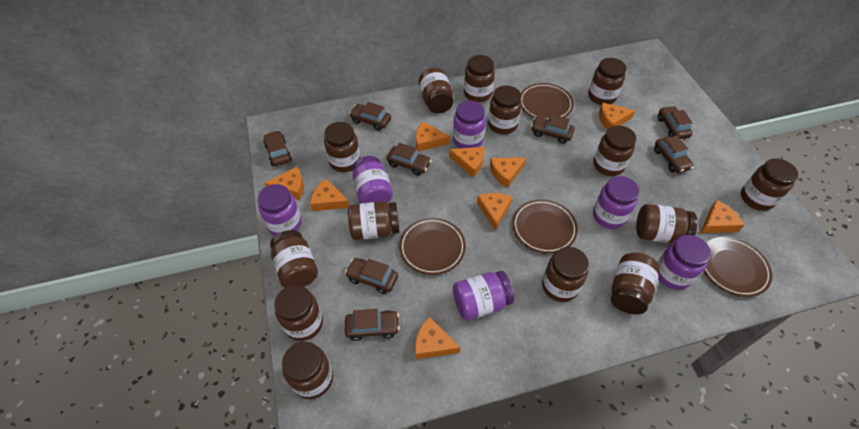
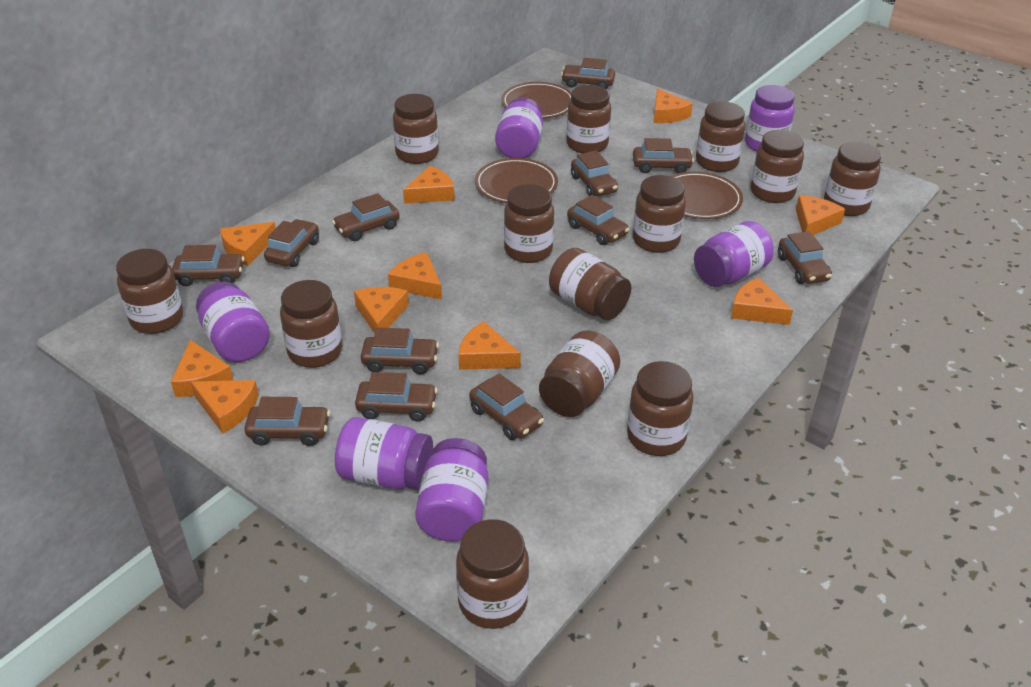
brown car: [263,130,292,166] [345,258,398,294] [345,309,400,341] [349,102,391,131] [386,143,432,176] [531,114,575,144] [654,136,694,173] [658,106,692,139] = 8 -> [172,245,244,286] [244,397,330,446] [264,219,319,267] [332,193,400,241] [355,372,437,422] [361,327,439,374] [469,373,544,440] [561,58,615,89] [567,195,629,245] [571,151,618,196] [633,138,694,173] [778,231,832,284] = 12
brown jar: [270,230,318,288] [274,285,323,341] [282,342,333,399] [324,122,360,172] [348,201,399,240] [419,67,453,113] [464,55,495,103] [488,86,522,135] [542,247,589,302] [588,58,626,105] [593,125,636,176] [611,253,660,314] [636,204,697,243] [741,158,798,211] = 14 -> [116,249,183,334] [280,280,342,368] [393,94,438,164] [456,519,529,629] [504,184,554,263] [539,331,620,417] [549,248,631,320] [566,85,611,153] [627,361,694,456] [633,175,686,253] [696,101,745,172] [751,130,804,203] [824,142,881,216] = 13
brown plate: [399,218,466,275] [512,199,578,254] [521,83,574,119] [703,237,773,297] = 4 -> [475,158,558,203] [501,82,572,119] [671,171,743,219] = 3
orange cheese: [264,167,304,200] [310,179,349,211] [415,317,461,359] [416,121,450,152] [449,147,485,177] [477,193,512,230] [490,157,526,188] [599,103,636,130] [700,200,744,233] = 9 -> [171,340,234,397] [191,380,259,433] [220,222,276,266] [354,287,409,333] [388,252,442,300] [403,166,455,204] [459,321,521,370] [653,88,693,123] [731,277,793,325] [796,195,845,235] = 10

